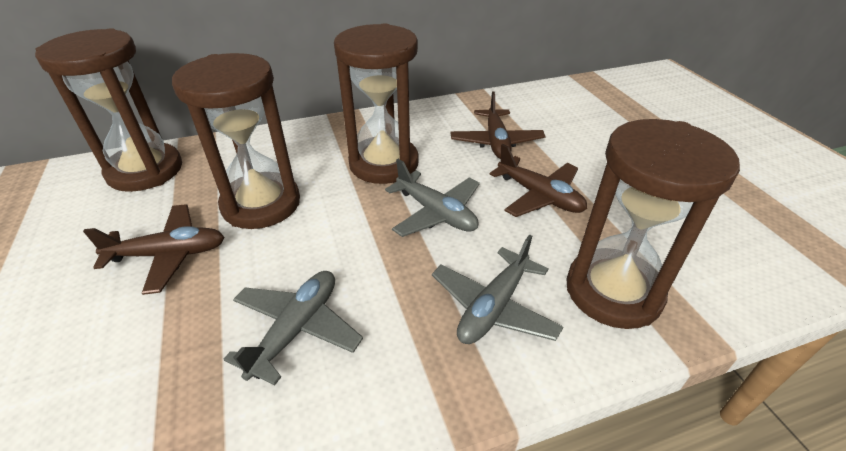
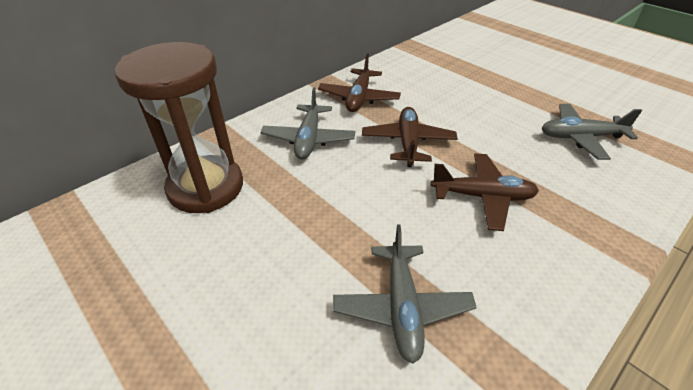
brown hourglass: [35,28,182,192] [172,53,300,229] [334,23,419,184] [566,119,740,329] = 4 -> [115,42,243,213] = 1

